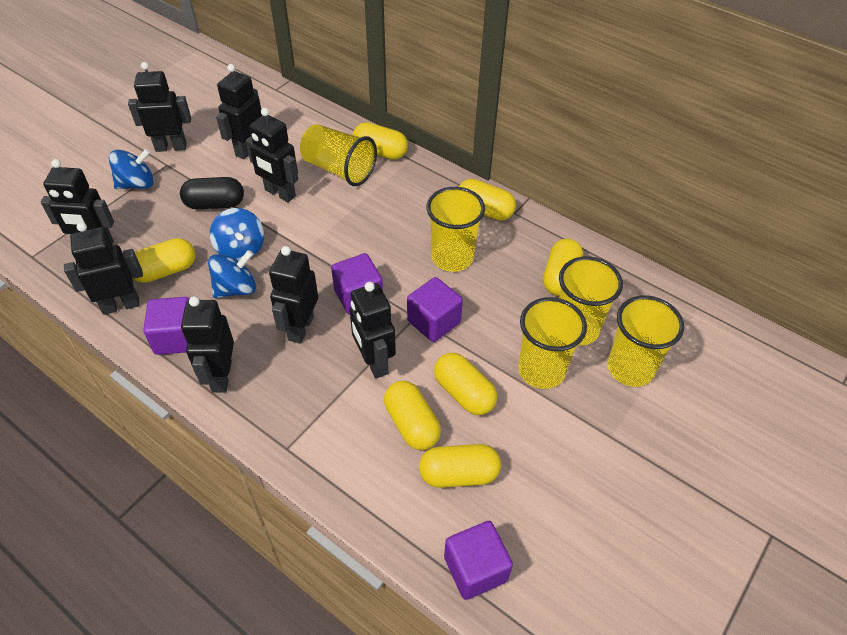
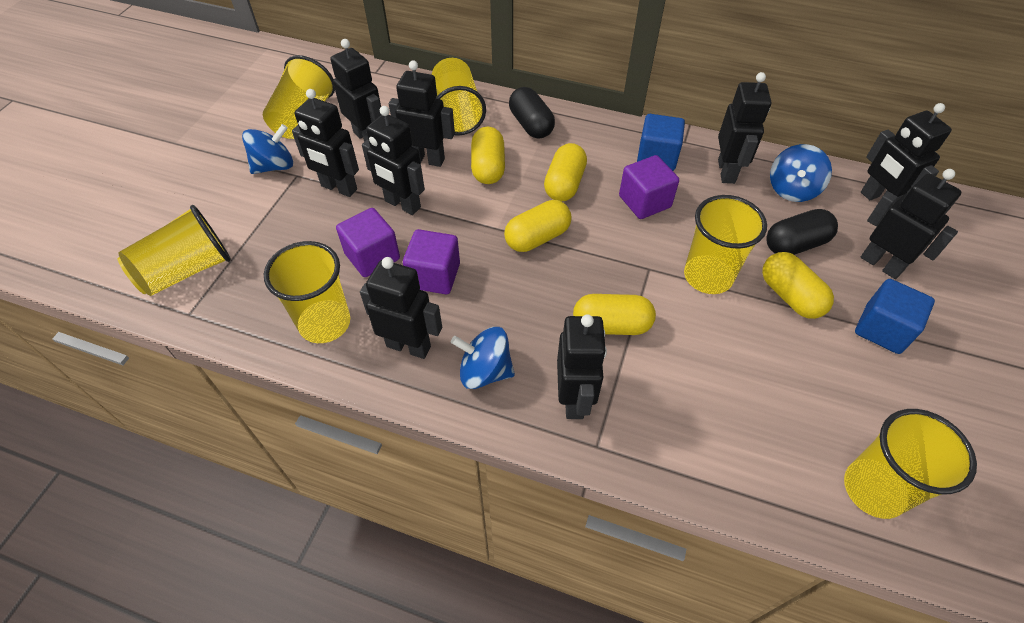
black capsule: [180,177,244,209] = 1 -> [509,87,555,139] [766,209,838,255] = 2
black robot: [41,159,114,244] [64,222,143,315] [128,62,191,152] [181,296,234,393] [216,64,262,159] [246,108,298,202] [269,246,318,344] [349,282,396,378] = 8 -> [292,89,359,197] [330,39,381,142] [360,257,442,359] [362,106,425,215] [389,60,455,167] [557,314,607,419] [718,72,771,184] [861,103,952,202] [861,169,962,279] = 9
blue cube: none = 0 -> [637,114,685,171] [855,279,935,354] = 2
purple cube: [143,297,190,355] [331,253,383,315] [407,277,463,342] [444,521,513,600] = 4 -> [336,208,400,277] [403,229,460,294] [619,155,679,219] = 3
yellow capsule: [132,238,195,283] [353,122,408,160] [384,381,441,450] [419,444,501,488] [434,353,497,415] [459,179,516,221] [543,239,583,296] = 7 -> [471,126,505,184] [504,200,572,252] [544,143,587,201] [573,294,656,335] [762,252,834,319] = 5
yellow cup: [300,124,377,186] [426,187,485,272] [518,297,587,389] [559,256,623,346] [608,296,684,387] = 5 -> [118,205,231,296] [263,55,335,139] [264,241,350,343] [432,58,486,136] [684,195,767,294] [844,409,977,519] = 6

